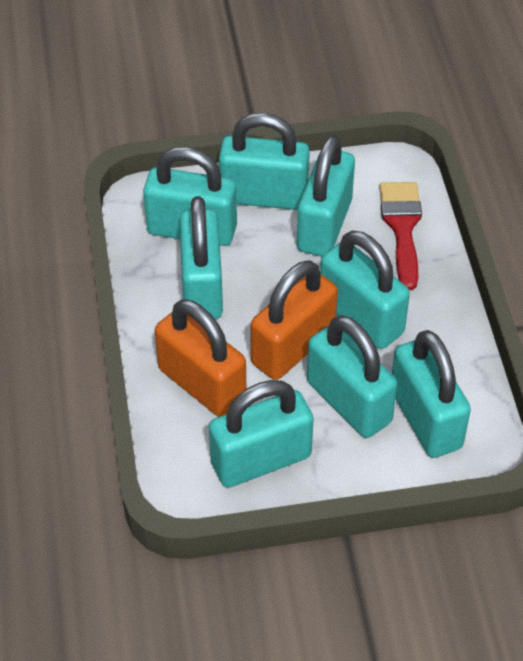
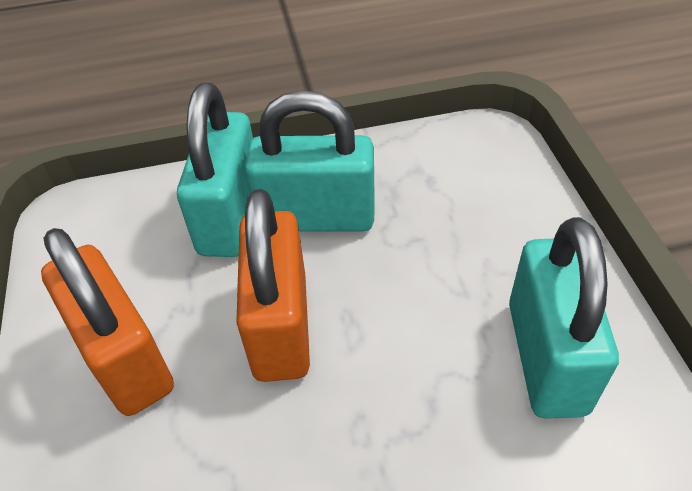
red brush: [380,182,422,290] = 1 -> none = 0
turquoise padlock: [143,147,237,246] [179,196,223,319] [209,380,314,488] [219,113,310,210] [297,135,355,257] [307,315,397,438] [320,231,410,349] [392,330,471,458] = 8 -> [177,83,253,257] [245,90,375,232] [509,217,619,419] = 3

